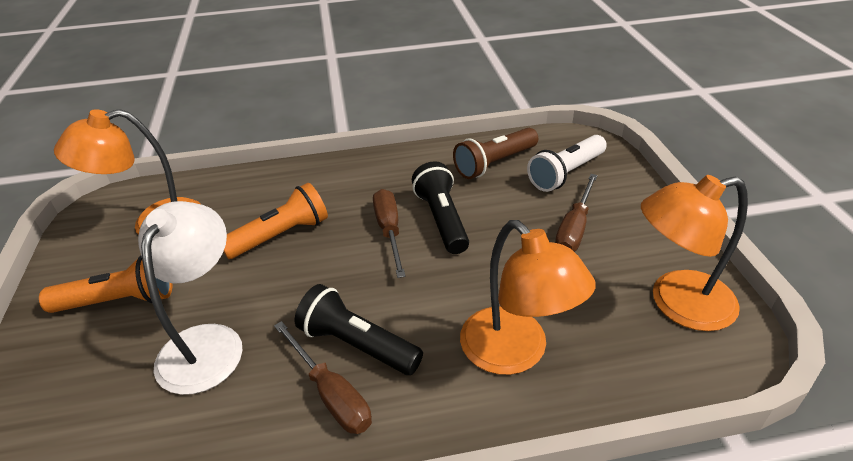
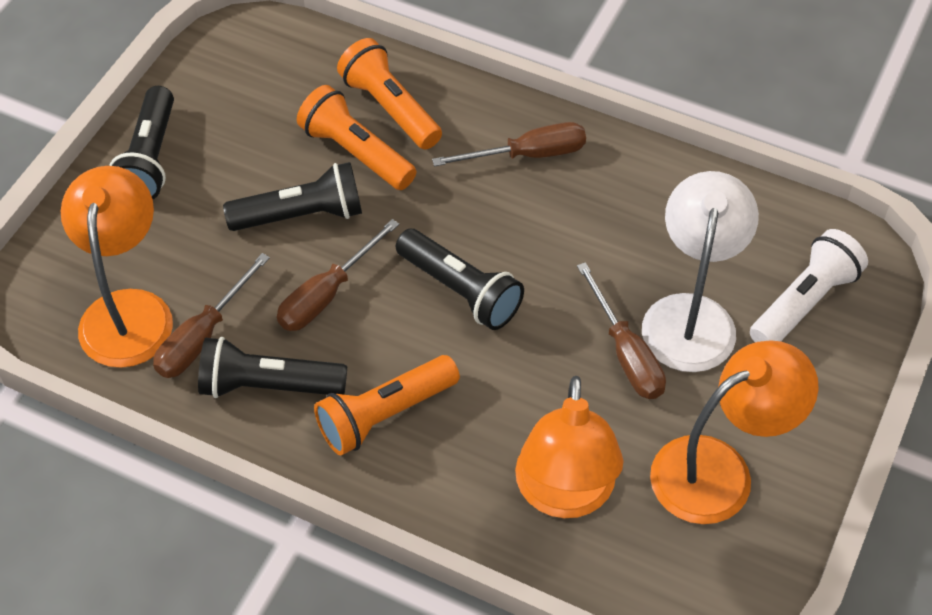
black flashlight: [294,284,423,375] [412,161,469,254] = 2 -> [109,86,174,199] [198,337,347,398] [223,162,362,231] [396,229,524,330] = 4
brown flashlight: [453,128,538,179] = 1 -> none = 0
brown screwdriver: [274,321,372,434] [373,189,406,278] [555,174,598,252] = 3 -> [153,253,270,378] [277,219,399,331] [432,122,586,166] [577,262,666,399] = 4
orange flashlight: [39,256,172,313] [223,183,328,259] = 2 -> [297,85,416,190] [314,355,460,455] [337,38,442,150] = 3

